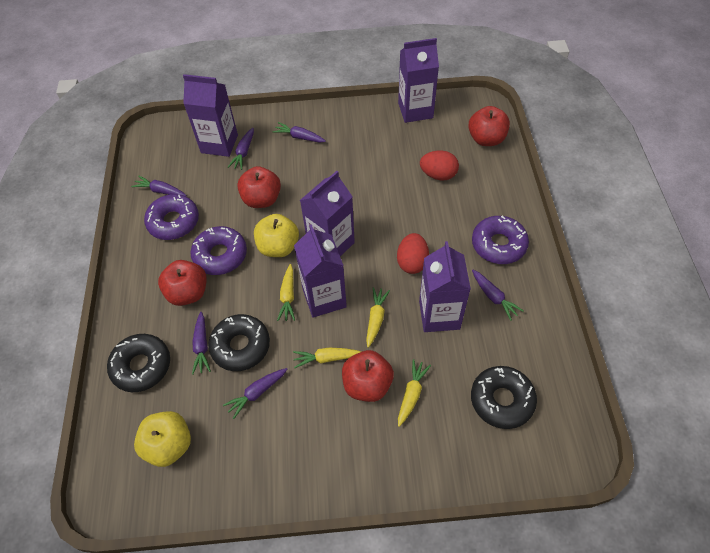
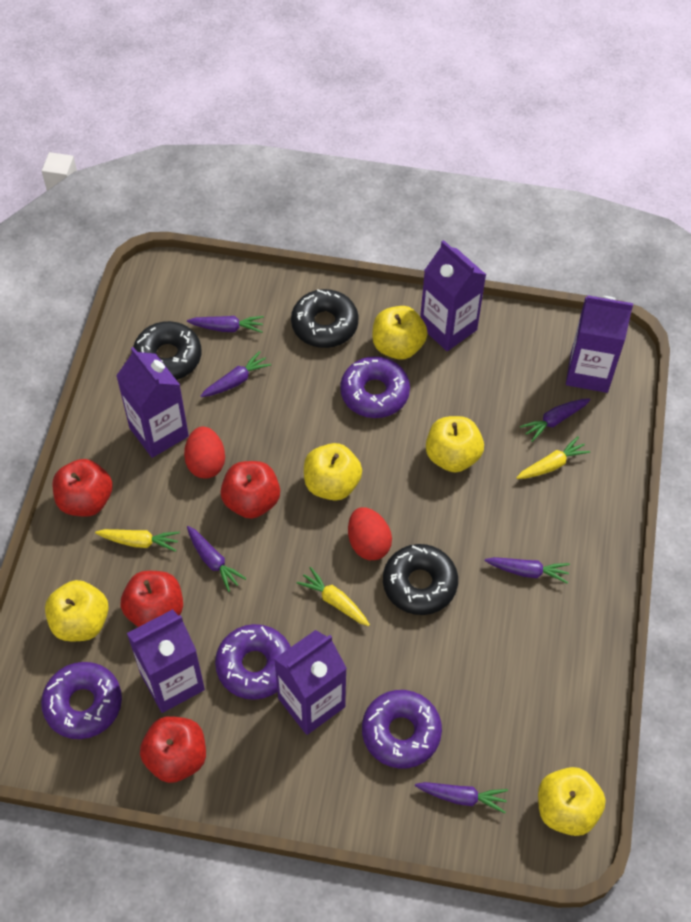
purple donut: [144,194,199,240] [190,226,247,275] [472,216,529,264] = 3 -> [41,662,122,739] [215,624,291,700] [340,356,410,418] [362,690,442,768] = 4
yellow apple: [134,411,191,467] [254,214,299,257] = 2 -> [45,580,109,641] [304,443,362,501] [372,306,428,360] [426,416,484,473] [538,767,606,836] = 5
yellow carrot: [277,264,295,321] [293,348,361,368] [366,287,390,348] [398,359,431,427] = 4 -> [95,529,180,552] [296,567,370,626] [516,436,590,479] = 3

